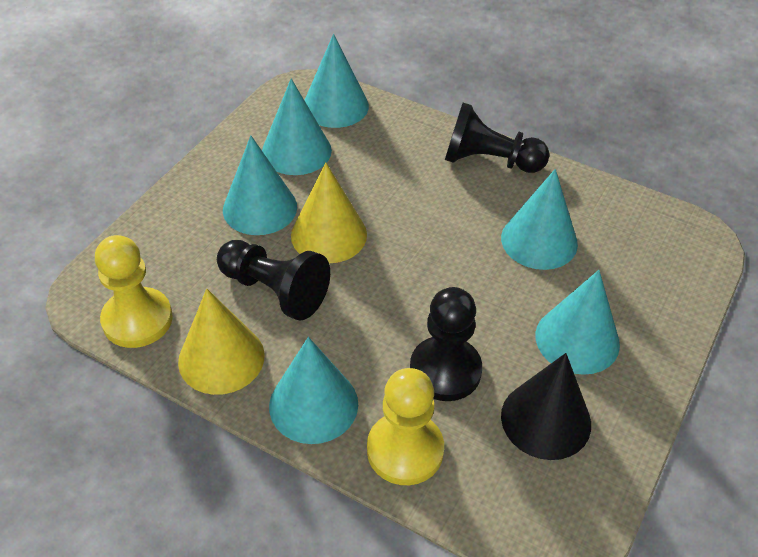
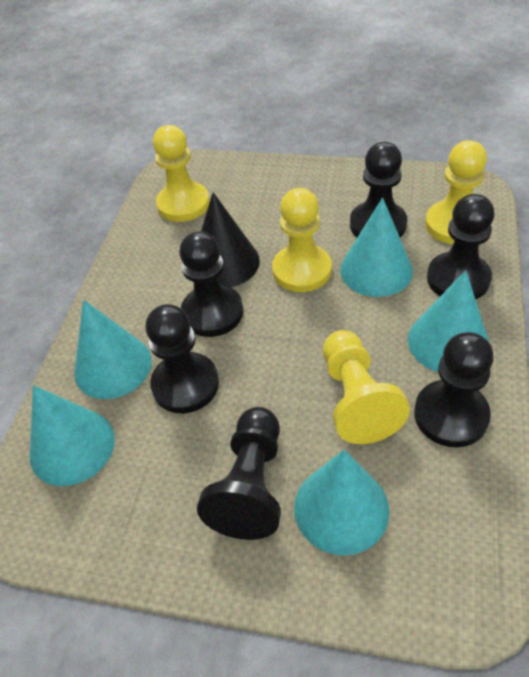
black pawn: [217,240,330,321] [410,287,482,401] [445,103,550,173] = 3 -> [146,304,219,413] [179,231,243,337] [197,407,281,540] [350,142,407,237] [414,332,494,447] [427,194,494,299] = 6
turquoise cone: [223,135,297,235] [262,79,332,175] [269,337,358,444] [304,34,369,128] [501,169,578,270] [536,270,620,375] = 6 -> [30,385,115,486] [74,300,152,399] [294,450,389,555] [340,198,413,297] [408,270,489,372] = 5
yellow cone: [178,289,265,395] [291,162,367,264] = 2 -> none = 0
yellow pawn: [95,235,173,348] [367,368,444,485] = 2 -> [153,125,210,222] [272,188,332,292] [323,330,410,444] [425,140,487,244] = 4

